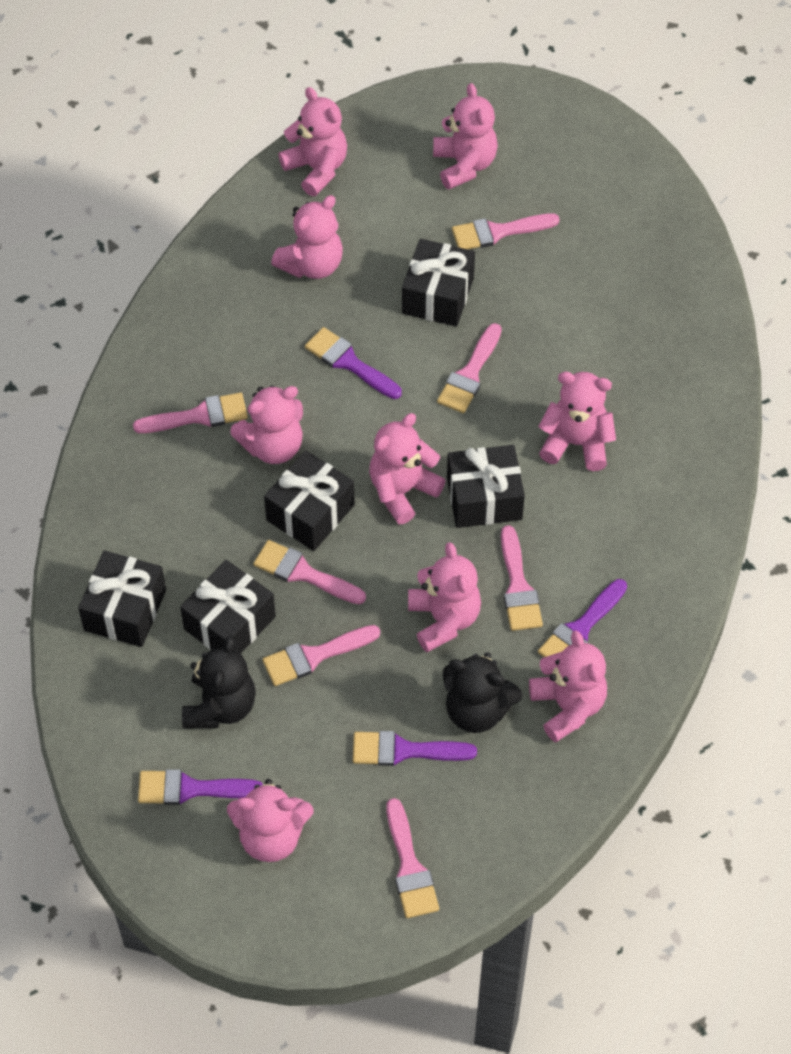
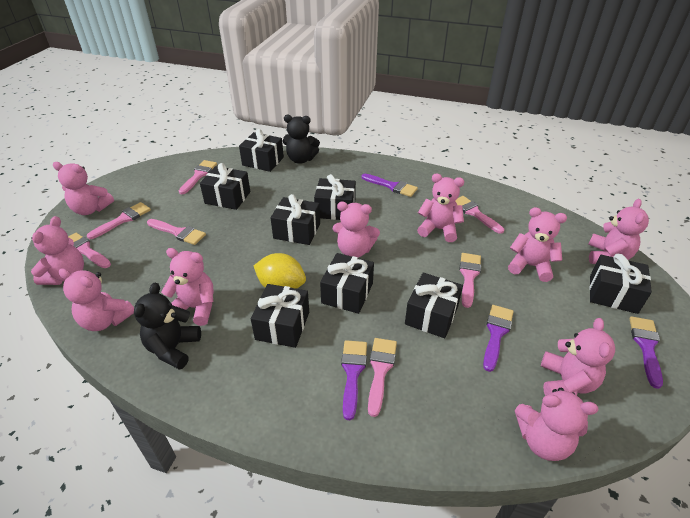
black gift: [78,550,166,647] [180,560,276,654] [264,450,355,551] [402,239,475,327] [447,445,525,528] = 5 -> [200,163,250,210] [239,129,284,172] [251,284,309,348] [271,194,320,245] [314,174,356,220] [320,253,374,314] [405,273,463,338] [590,254,652,314] = 8
pink teddy bear: [227,779,314,862] [230,385,303,464] [271,195,343,279] [278,87,347,196] [369,413,446,524] [408,542,481,652] [433,83,498,189] [529,630,607,743] [538,372,616,471] = 9 -> [31,216,84,285] [53,162,114,215] [59,268,134,331] [161,248,214,326] [333,202,380,257] [417,174,464,242] [508,207,567,282] [515,388,598,461] [541,318,615,396] [588,199,649,264] = 10
yellow lemon: none = 0 -> [254,253,306,289] = 1

